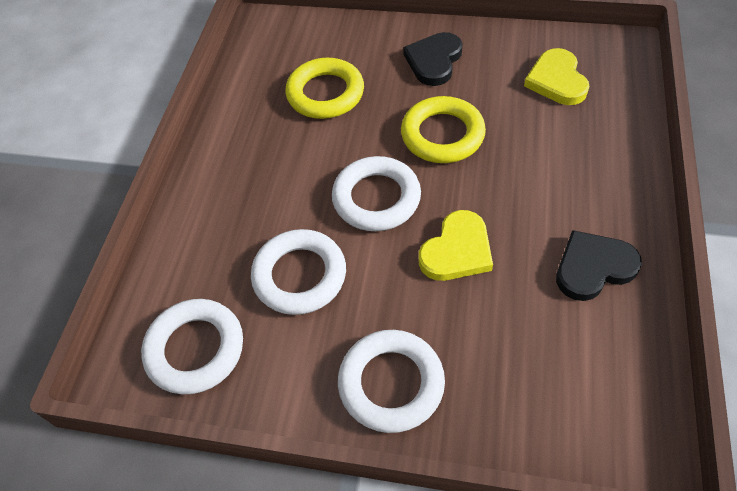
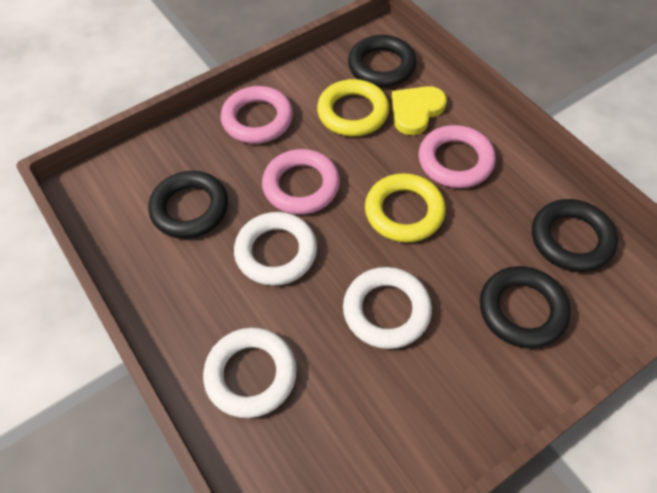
black heart: [403,32,463,86] [556,230,642,301] = 2 -> none = 0
black ring: none = 0 -> [148,171,228,239] [348,35,417,87] [480,266,571,349] [532,199,618,272] = 4
pink ring: none = 0 -> [221,86,293,144] [262,149,340,215] [418,125,496,188] = 3
white ring: [141,299,243,395] [251,229,346,315] [332,156,421,231] [338,330,445,433] = 4 -> [203,328,297,418] [234,212,317,286] [343,267,432,349] = 3
yellow heart: [419,210,493,281] [524,48,589,105] = 2 -> [392,86,447,135] = 1

